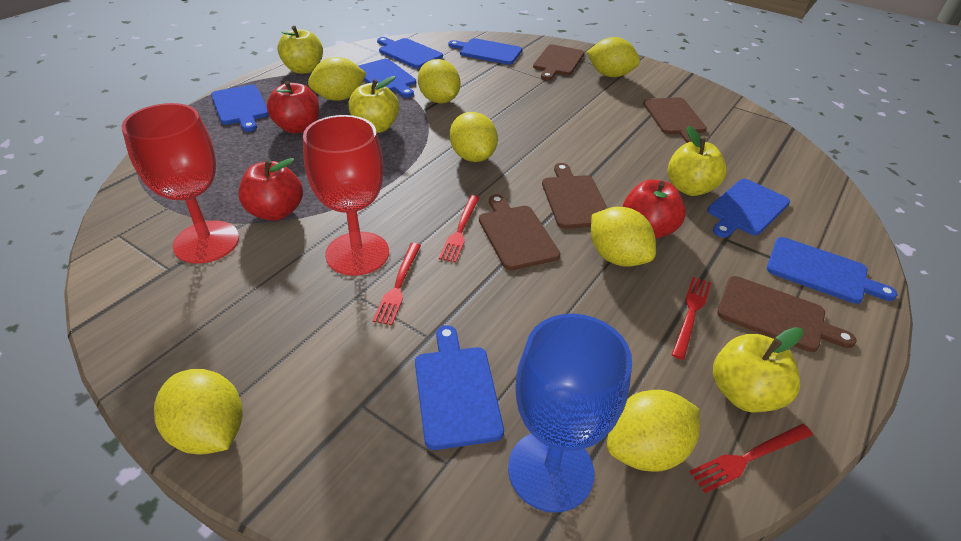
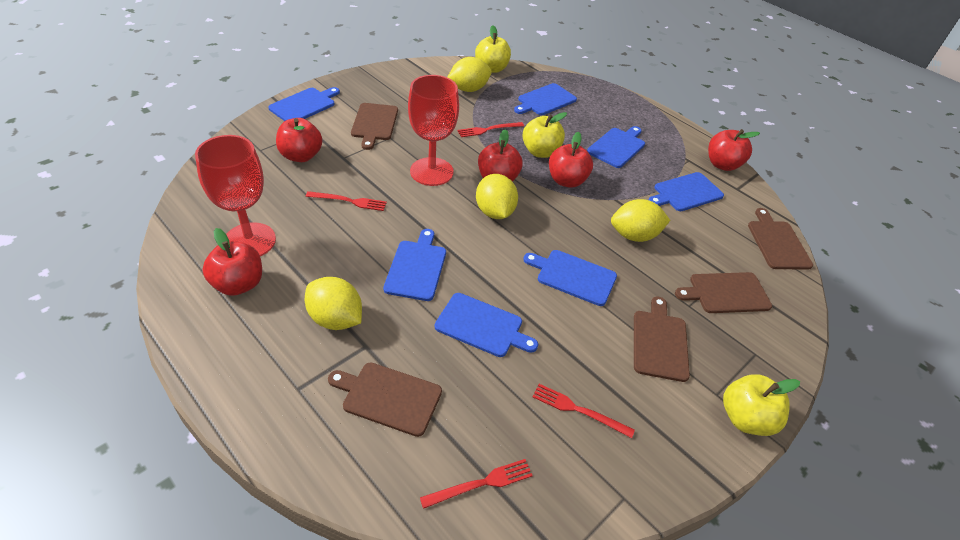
blue goblet: [508,314,632,513] = 1 -> none = 0
red apple: [238,158,303,221] [267,81,319,134] [623,179,686,238] = 3 -> [202,228,262,296] [276,118,322,162] [478,129,523,182] [549,132,593,188] [708,129,760,171] = 5
yellow apple: [277,26,323,74] [348,76,399,133] [668,126,727,196] [713,327,803,412] = 4 -> [475,25,511,73] [522,112,567,158] [723,374,800,436] = 3
yellow lemon: [154,369,243,455] [308,57,367,101] [418,59,460,103] [450,112,498,162] [587,37,640,77] [591,207,656,267] [607,390,700,472] = 7 -> [305,277,362,330] [447,57,492,92] [476,174,518,219] [611,199,670,242] = 4

